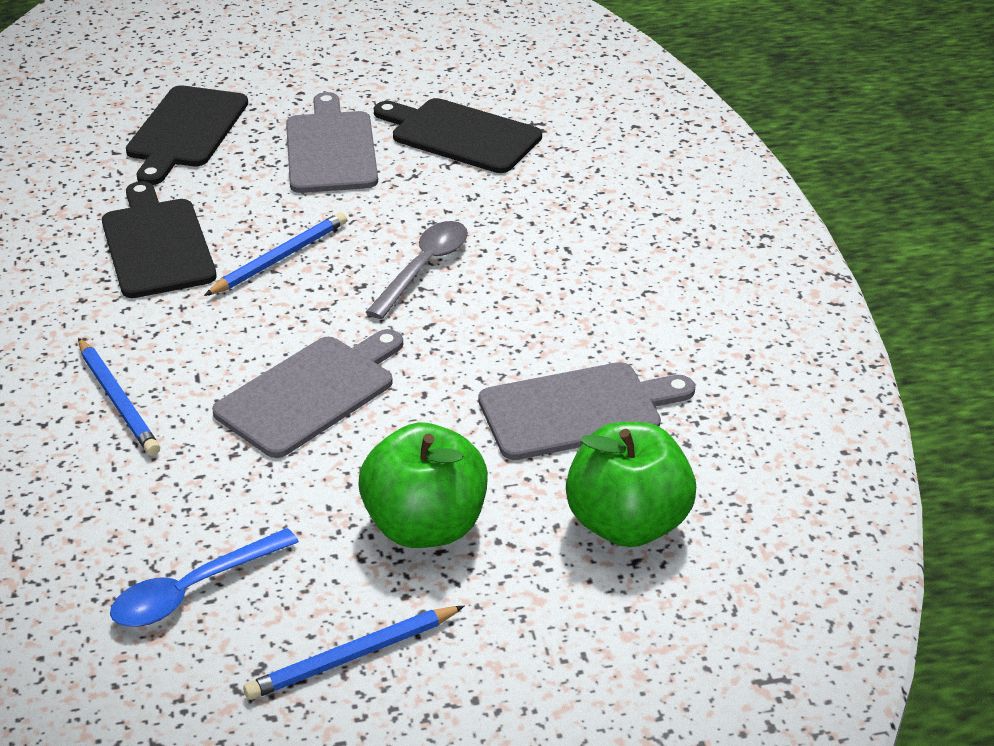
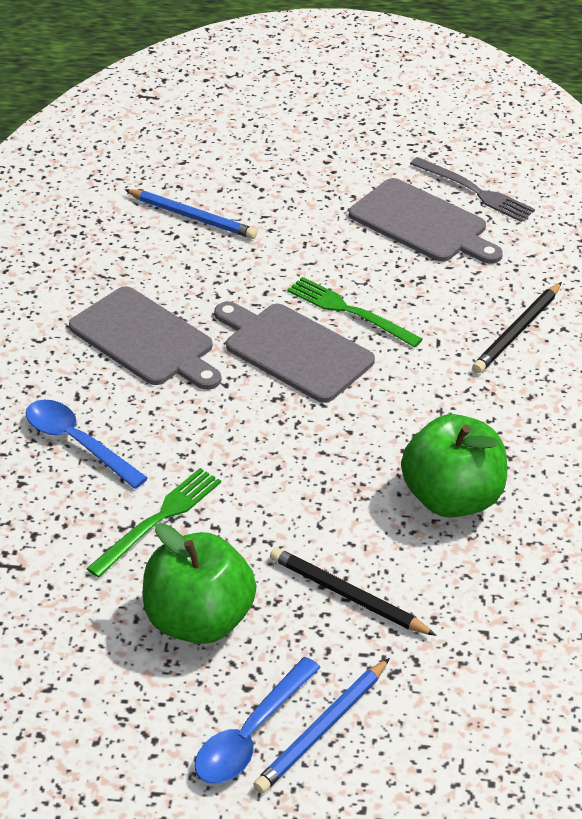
black cutting board: [102,181,217,298] [126,85,248,185] [374,98,542,173] = 3 -> none = 0
black pencil: none = 0 -> [270,547,436,636] [472,282,562,373] = 2
blue pencil: [78,338,160,456] [204,212,347,296] [243,606,464,700] = 3 -> [124,189,257,239] [253,658,390,793] = 2
blue spoon: [110,528,299,627] = 1 -> [26,400,148,489] [195,657,321,784] = 2
green fork: none = 0 -> [86,468,221,578] [287,277,423,347] = 2
grey fork: none = 0 -> [410,157,535,222] = 1
grey spoon: [366,221,468,319] = 1 -> none = 0

